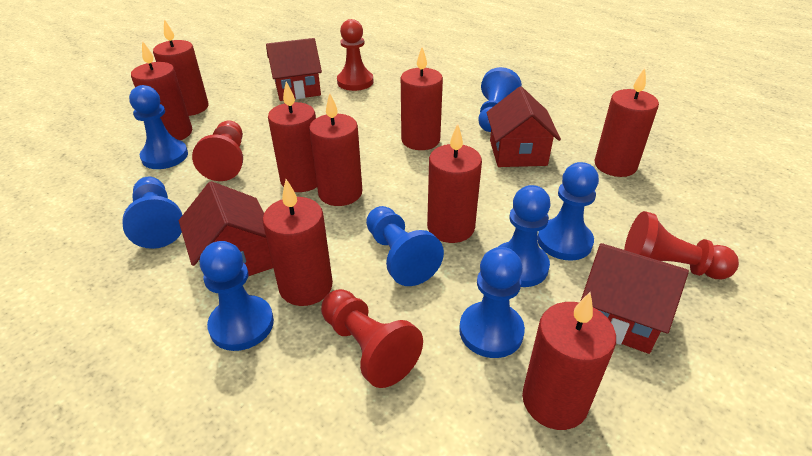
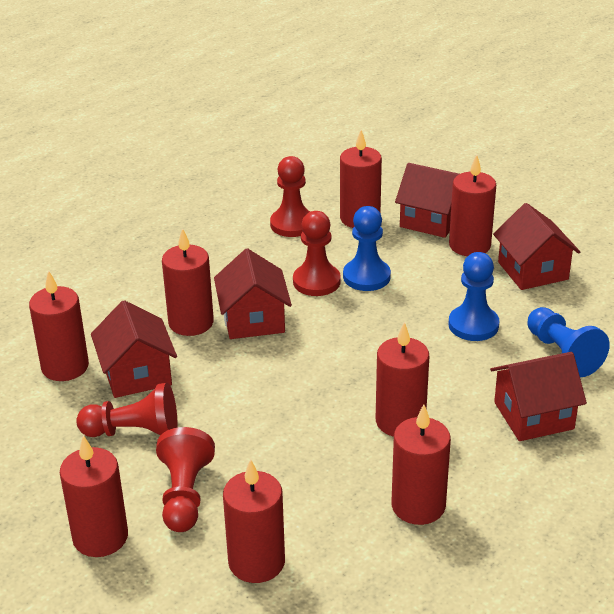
blue pawn: [122,177,182,249] [129,85,188,169] [200,241,274,351] [366,206,444,286] [459,247,525,358] [478,67,522,132] [498,185,551,287] [537,162,599,261] = 8 -> [343,206,391,291] [449,252,499,341] [528,307,610,377] = 3
red candle: [131,41,192,140] [153,19,209,116] [262,179,333,306] [268,82,317,192] [309,93,362,206] [401,47,443,150] [427,124,482,243] [522,292,616,430] [594,68,659,177] = 9 -> [29,270,89,381] [60,435,128,557] [162,228,214,336] [223,459,285,583] [340,130,382,228] [376,322,429,437] [391,404,451,525] [449,155,496,256] = 8
red house: [179,181,273,276] [266,38,322,101] [486,86,561,167] [581,243,689,354] = 4 -> [91,300,177,398] [214,248,292,339] [395,163,459,238] [490,352,587,441] [493,203,580,290] = 5

